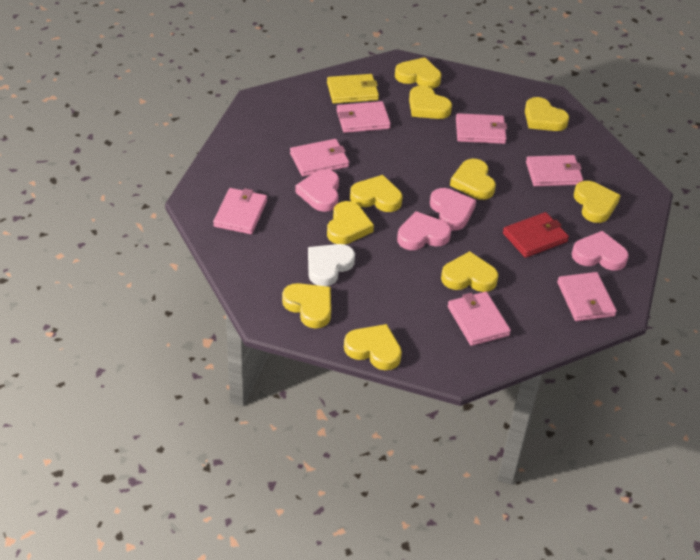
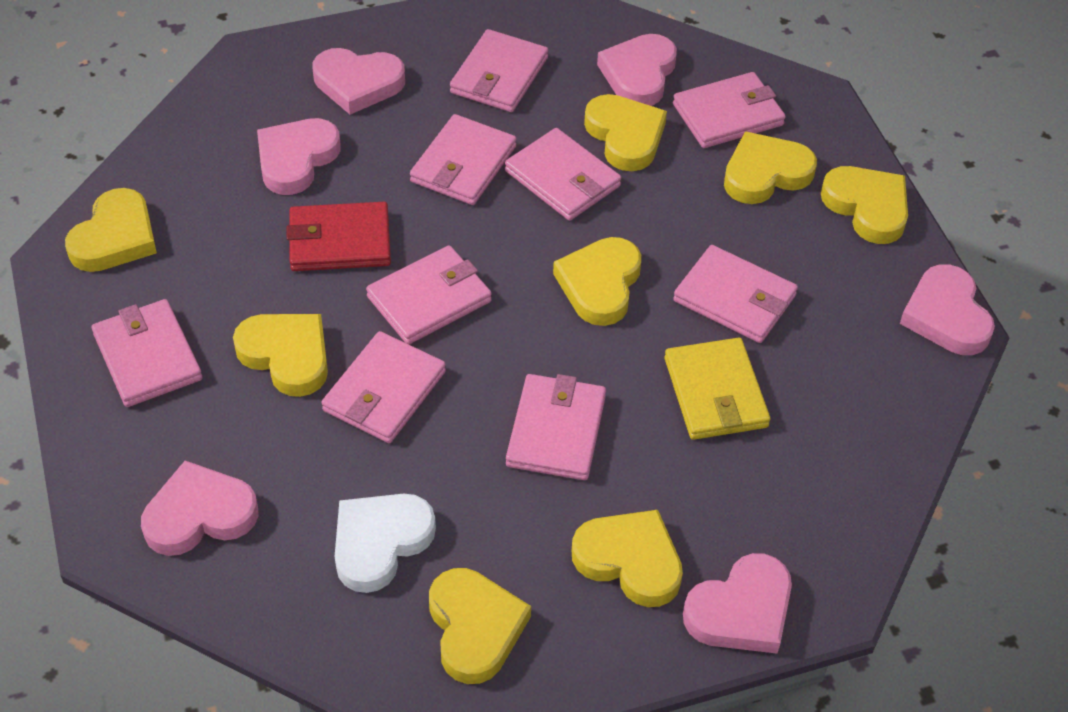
pink heart: [295,169,339,212] [397,211,451,250] [430,188,476,231] [572,231,629,271] = 4 -> [141,461,259,556] [257,118,341,195] [313,48,405,115] [597,34,677,106] [683,553,792,654] [900,264,995,355] = 6
pink wallet: [213,188,267,234] [290,139,349,177] [337,101,391,133] [448,292,511,346] [456,113,507,144] [526,155,583,186] [557,272,617,321] = 7 -> [92,299,202,407] [321,331,446,443] [366,246,492,344] [410,114,516,205] [450,29,548,112] [505,128,621,221] [506,374,606,480] [673,72,786,148] [673,245,798,343] = 9
yellow heart: [282,283,331,328] [327,201,374,244] [344,324,402,370] [350,175,402,212] [395,57,441,89] [409,85,452,119] [441,251,499,292] [450,159,496,200] [525,97,569,131] [574,181,621,223] = 10 -> [65,188,157,272] [233,314,328,397] [429,568,531,684] [553,237,641,326] [572,510,683,607] [584,94,667,171] [724,131,817,204] [821,166,908,244] = 8

